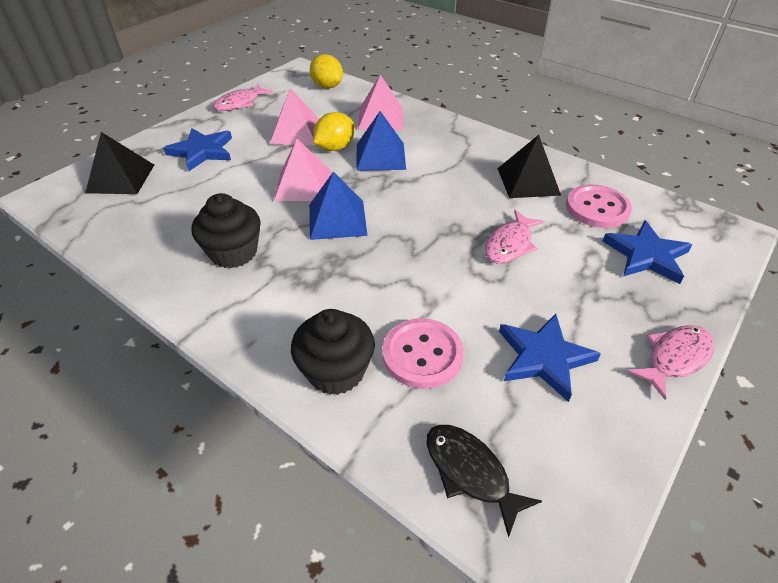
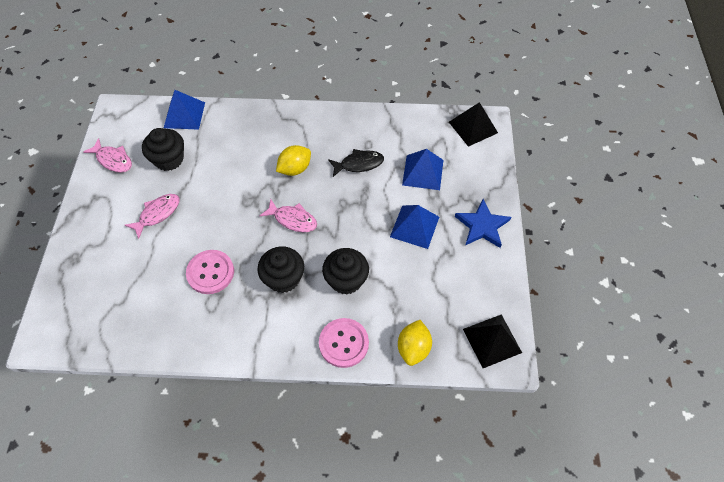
black cupcake: [191,193,261,269] [291,309,375,395] = 2 -> [142,128,184,171] [257,246,304,293] [322,248,369,295] = 3
blue pyramid: [309,172,368,240] [356,111,406,171] = 2 -> [164,90,205,130] [390,205,439,249] [402,149,443,190] = 3
blue star: [163,128,232,171] [499,314,601,402] [603,221,693,284] = 3 -> [455,199,511,248] = 1
pink pyramid: [270,88,319,145] [274,139,331,201] [358,74,403,130] = 3 -> none = 0

